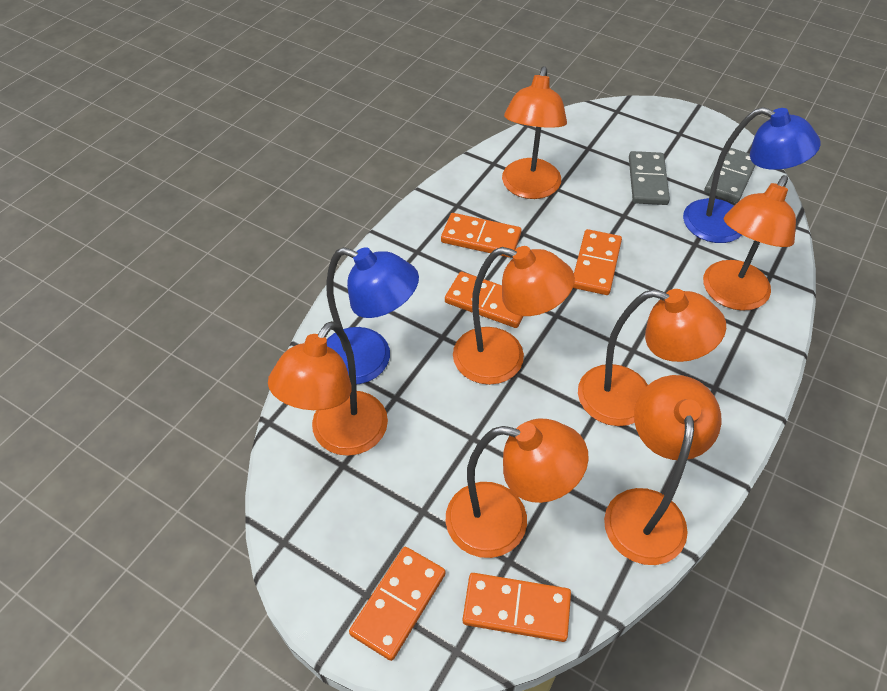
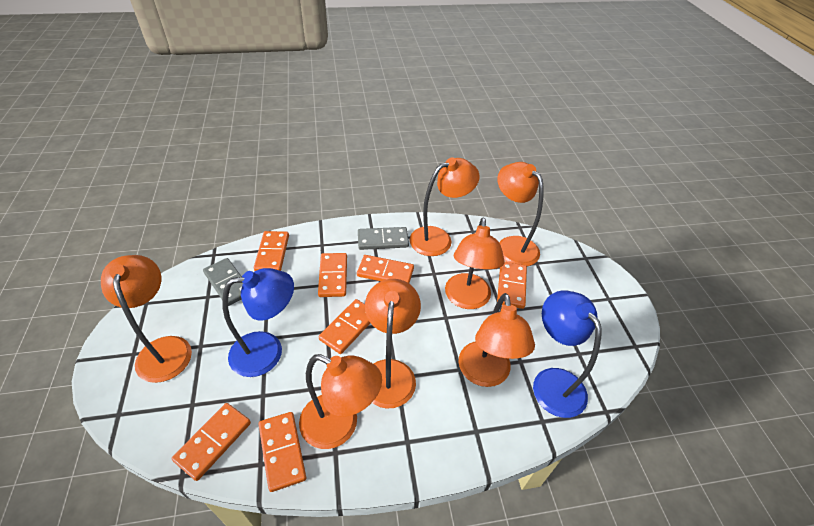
orange domino: [349,547,446,661] [441,213,522,258] [445,272,524,328] [462,573,571,642] [573,229,622,295] = 5 -> [172,403,251,481] [254,231,289,271] [259,412,306,492] [318,253,347,297] [319,299,370,354] [357,255,414,283] [497,262,527,309] = 7

